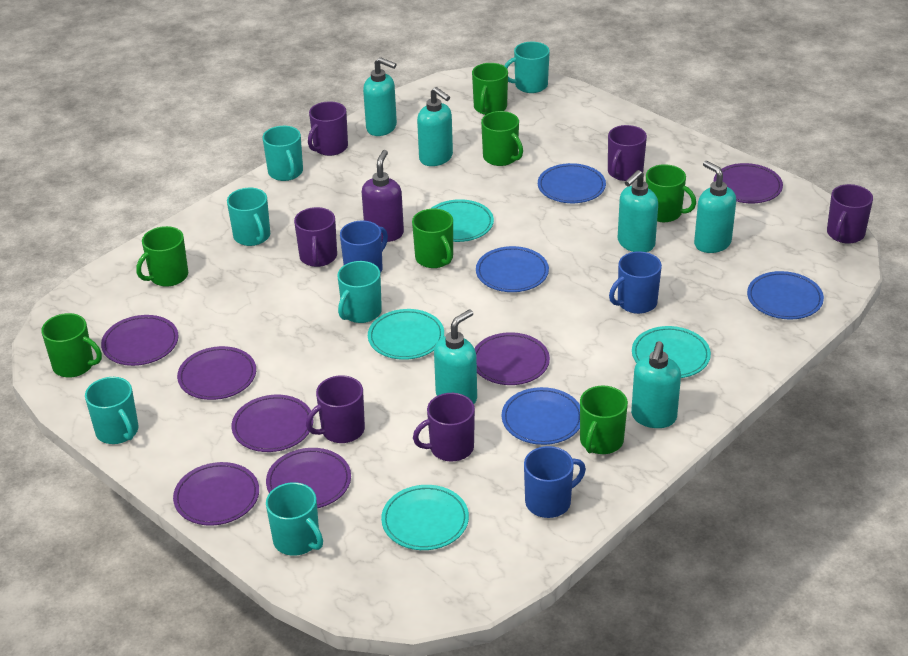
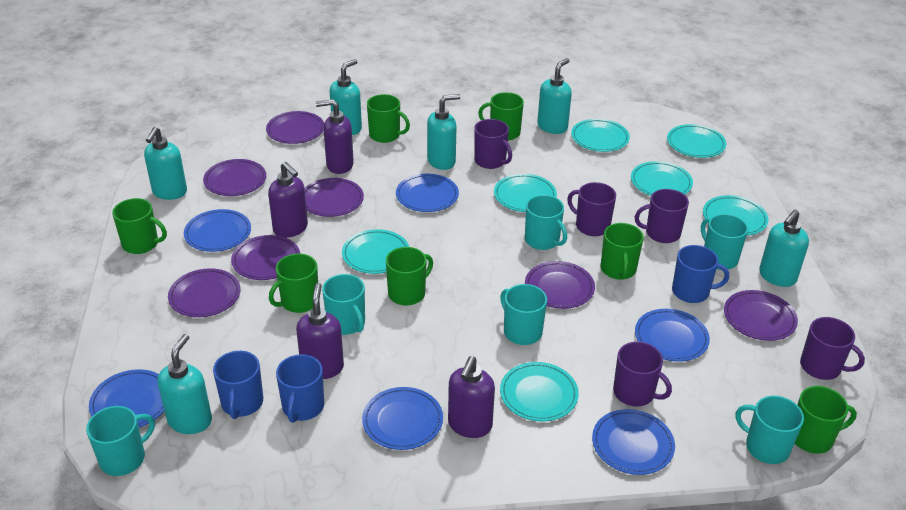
blue plate: [476,246,549,292] [502,387,580,445] [538,163,606,203] [747,271,824,320] = 4 -> [89,369,164,428] [184,209,251,252] [362,387,443,450] [396,174,459,212] [592,409,675,475] [635,309,710,362] = 6
purple mug: [294,207,337,267] [306,375,365,443] [308,101,348,156] [413,393,475,461] [608,125,647,181] [827,184,873,244] = 6 -> [474,119,512,169] [567,182,616,236] [613,342,672,407] [635,189,689,243] [800,317,865,380] = 5
purple soap dispenser: [362,150,404,242] = 1 -> [268,162,308,238] [296,283,344,379] [316,99,354,174] [448,356,495,438] = 4
turquoise plate: [368,309,444,360] [381,485,469,550] [430,199,494,242] [632,326,711,378] = 4 -> [342,229,409,274] [494,174,557,212] [500,362,579,422] [571,119,630,152] [631,161,693,196] [667,124,726,158] [703,195,768,236] = 7

